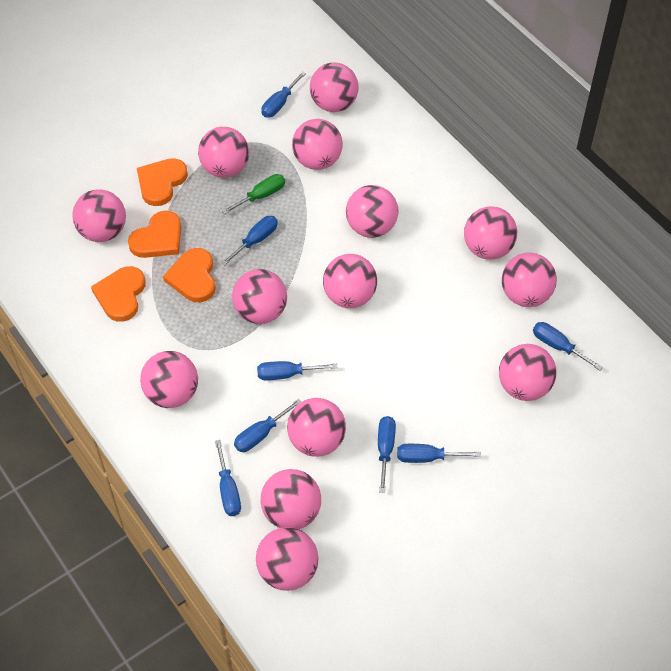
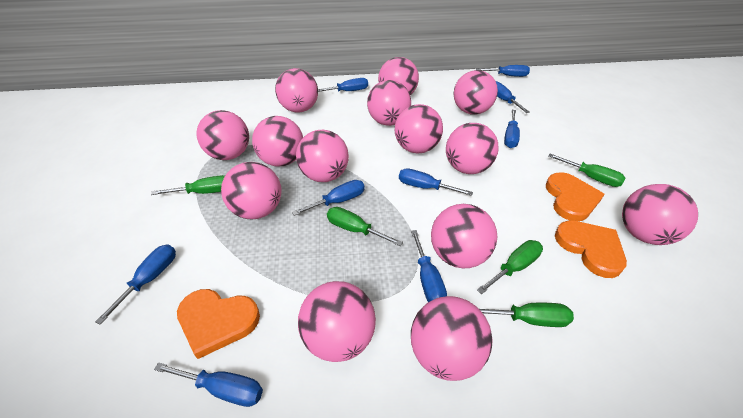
blue screwdriver: [215,440,241,516] [221,216,278,265] [234,399,302,452] [257,361,337,380] [261,71,306,118] [378,416,396,493] [397,444,481,463] [533,322,603,371] = 8 -> [95,244,176,325] [154,362,263,407] [292,180,365,216] [318,78,368,92] [399,168,473,196] [411,230,447,302] [476,65,530,77] [496,81,530,113] [504,110,520,148] = 9
green screwdriver: [222,174,285,214] = 1 -> [151,175,225,195] [327,207,403,246] [477,240,543,294] [479,303,574,327] [548,154,625,187] = 5
orange heart: [91,266,146,322] [128,211,181,258] [137,158,188,206] [163,248,216,302] = 4 -> [177,289,260,359] [546,172,605,221] [555,221,627,278] = 3

